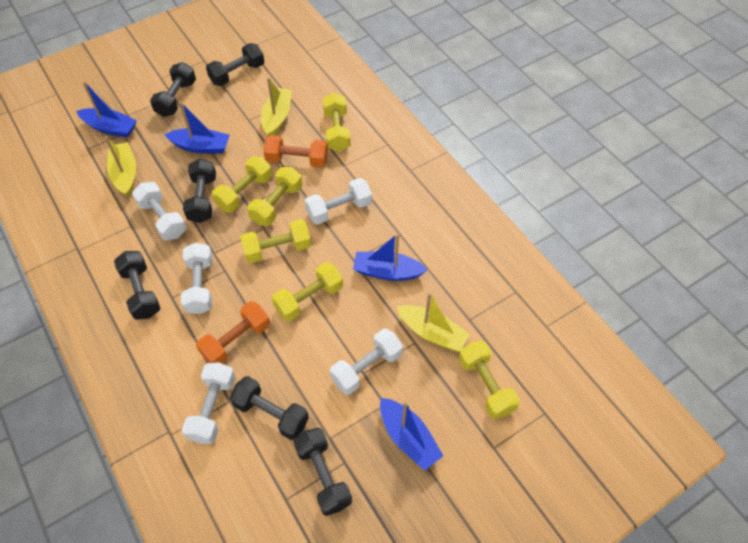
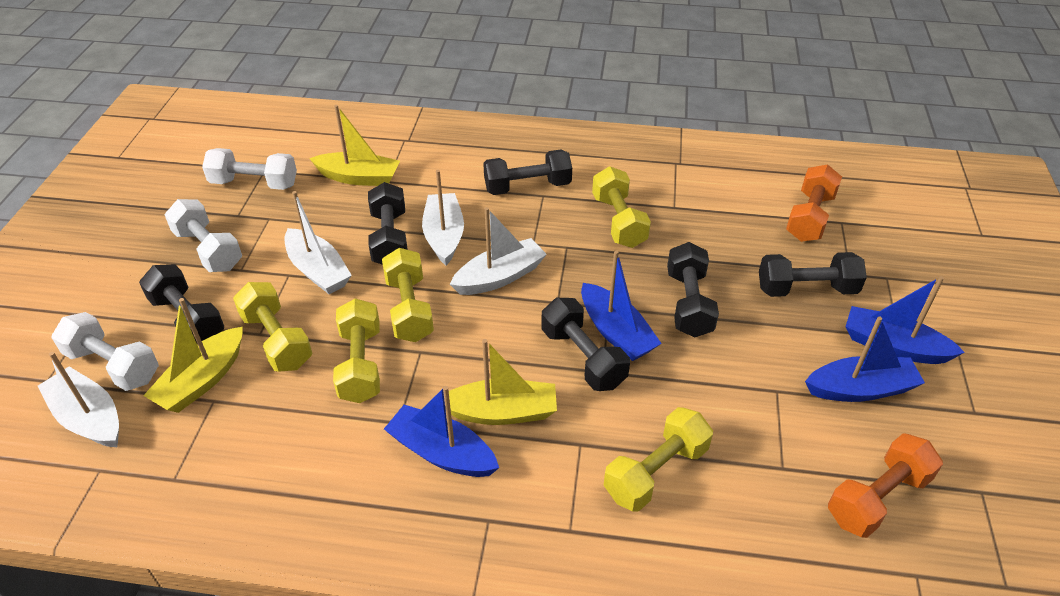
white boat: none = 0 -> [38,352,119,447] [284,191,352,294] [422,170,464,265] [450,207,547,295] = 4
white dumbbell: [132,182,186,241] [181,243,213,314] [182,362,236,444] [305,178,372,225] [330,329,403,395] = 5 -> [52,312,159,391] [165,199,242,272] [202,148,297,190] = 3
yellow dumbbell: [212,156,272,213] [240,219,311,263] [247,167,302,226] [272,262,343,321] [323,93,351,152] [459,341,520,419] = 6 -> [233,282,312,372] [333,298,380,403] [382,248,434,342] [592,166,651,248] [604,407,713,512] = 5

